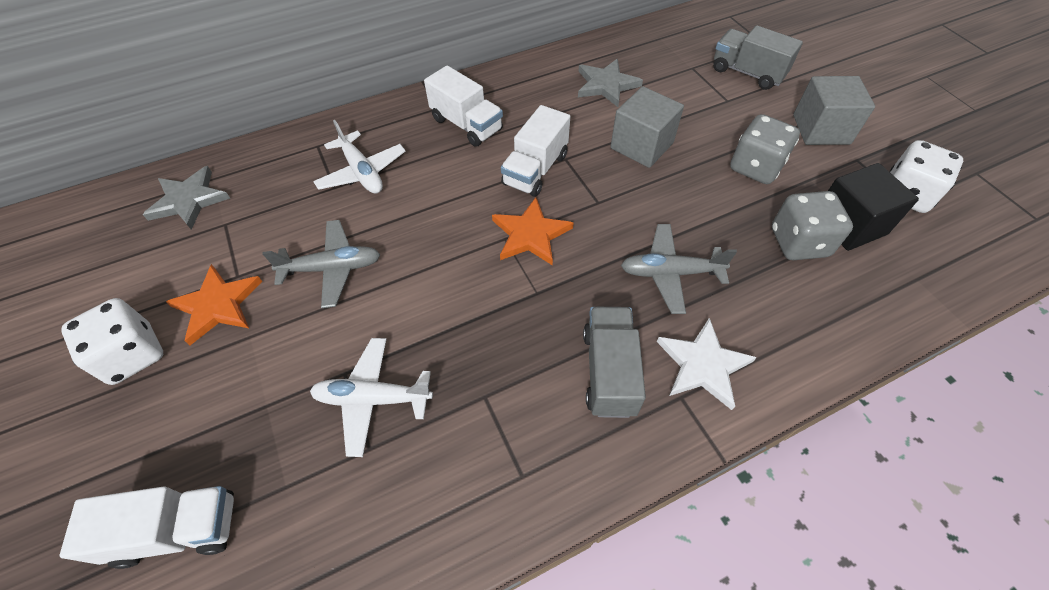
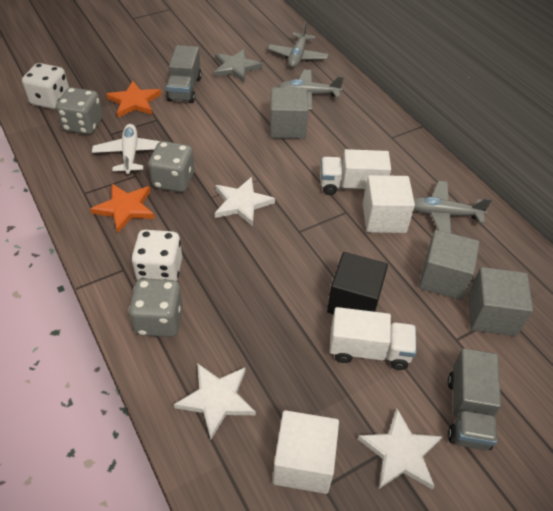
grey cube: [610,86,684,168] [793,76,875,145] = 2 -> [270,87,308,139] [419,230,479,300] [468,267,533,336] = 3
grey dice: [730,114,800,184] [772,191,853,260] = 2 -> [56,87,103,135] [129,278,183,337] [148,141,194,192] = 3
grey plane: [262,220,381,308] [621,224,737,314] = 2 -> [268,22,329,68] [278,70,344,110] [414,181,492,233] = 3
grey star: [143,166,230,230] [578,59,643,107] = 2 -> [214,49,263,82] = 1
white cube: none = 0 -> [273,410,339,494] [363,175,415,233] = 2
white plane: [310,338,433,457] [313,120,406,194] = 2 -> [92,124,160,174] = 1
white star: [657,318,757,410] = 1 -> [174,363,256,439] [215,177,275,226] [358,408,443,490] = 3
white truck: [60,486,234,569] [424,66,503,147] [501,105,570,197] = 3 -> [320,149,391,195] [329,307,416,370] = 2

